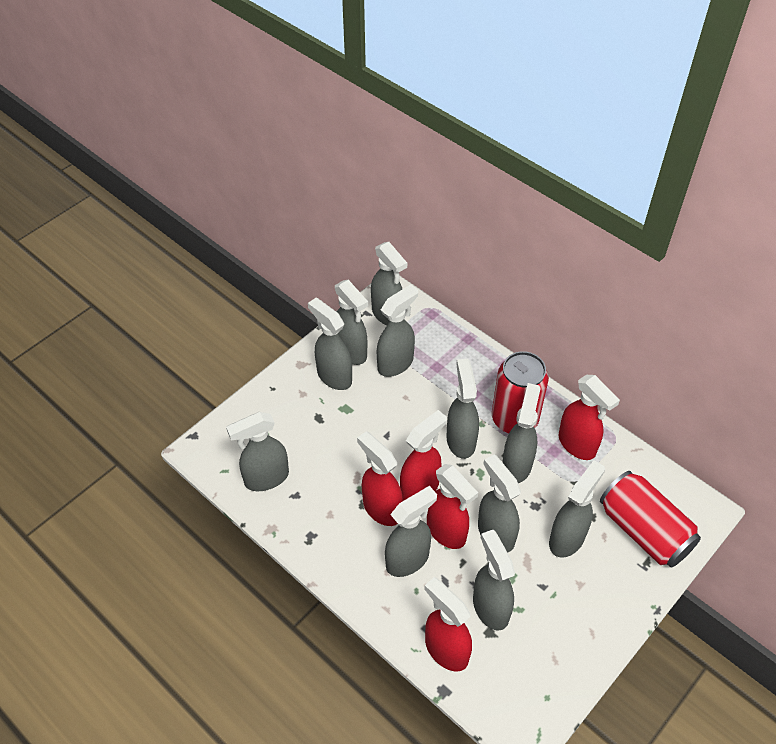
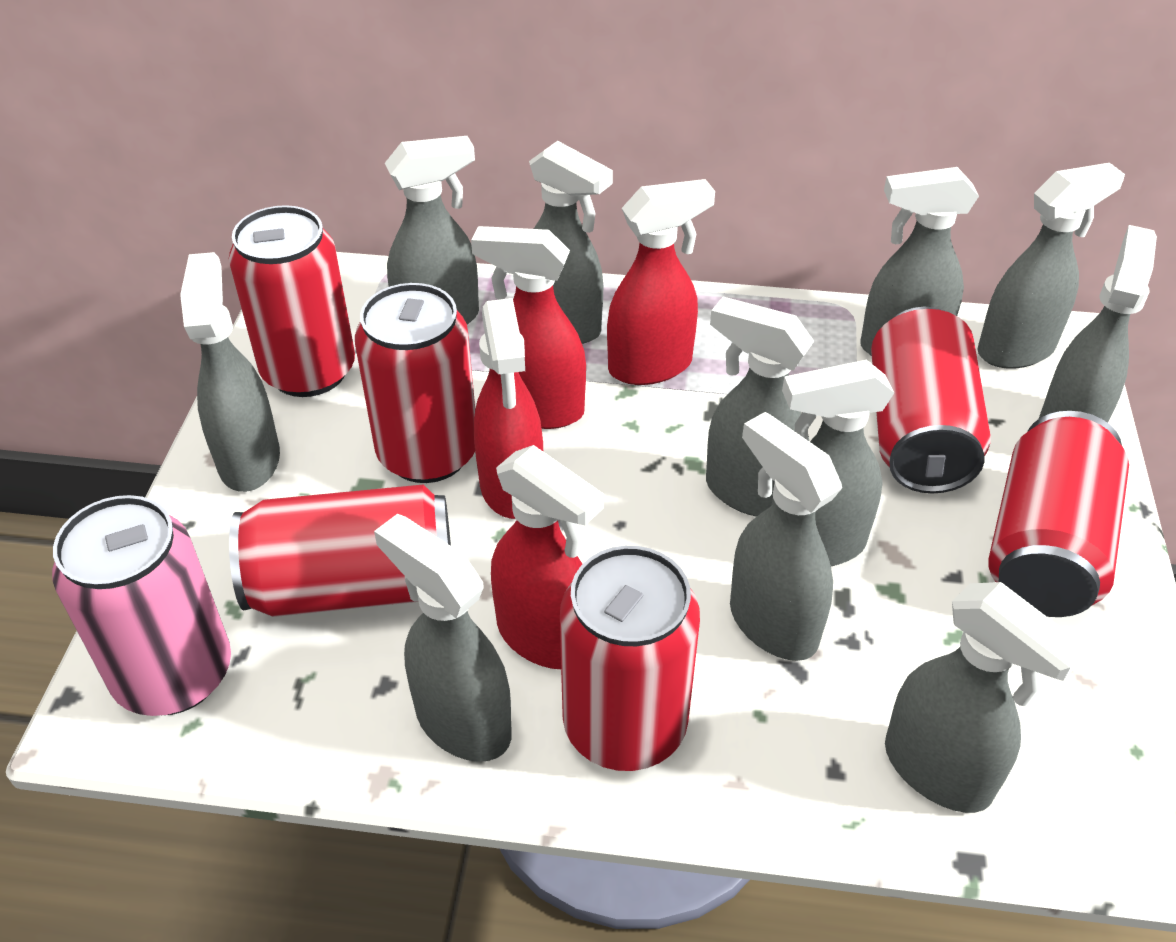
pink can: none = 0 -> [52,495,231,716] = 1
red can: [492,351,549,433] [600,471,701,568] = 2 -> [229,205,355,397] [229,484,451,617] [355,283,475,483] [560,546,700,771] [871,307,991,493] [988,411,1129,617] = 6
red spray bottle: [357,431,403,526] [400,410,447,501] [424,577,472,671] [427,464,478,549] [559,375,620,460] = 5 -> [471,226,586,429] [474,298,543,519] [491,445,604,669] [607,179,715,385] = 4

